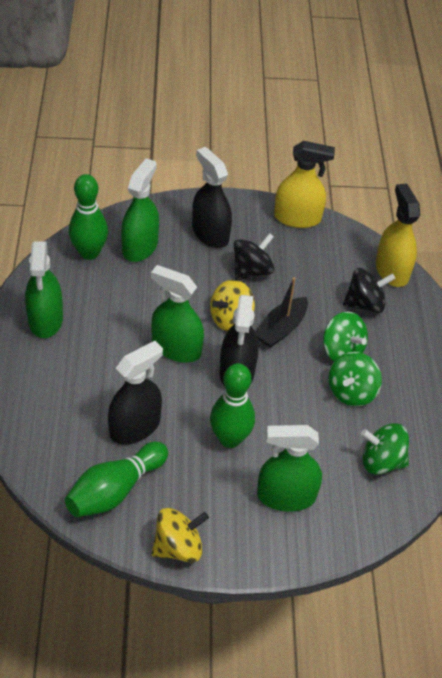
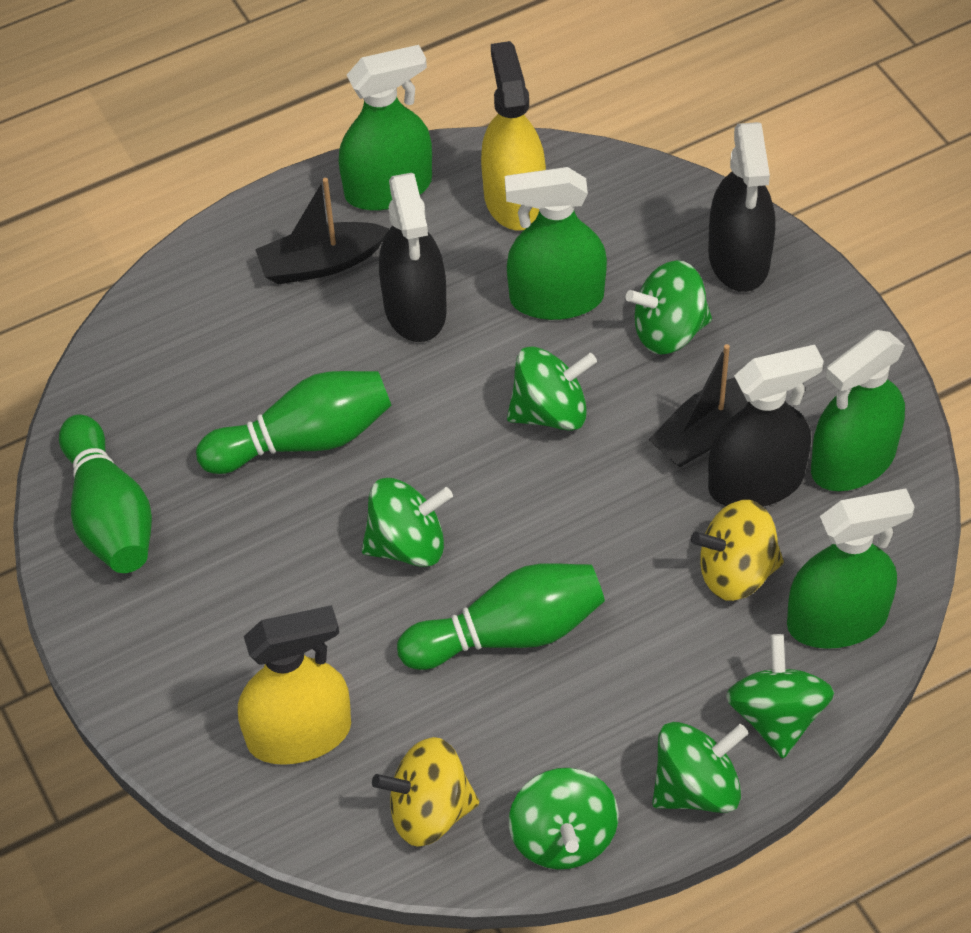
black boat: [255,277,308,348] = 1 -> [255,178,389,284] [649,344,748,467] = 2
black spinning top: [234,233,274,280] [343,268,396,313] = 2 -> none = 0
green spinning top: [323,312,368,361] [328,352,382,406] [361,423,409,475] = 3 -> [362,478,453,567] [507,346,597,431] [509,768,618,869] [626,260,712,355] [652,722,749,813] [726,634,834,758] = 6

